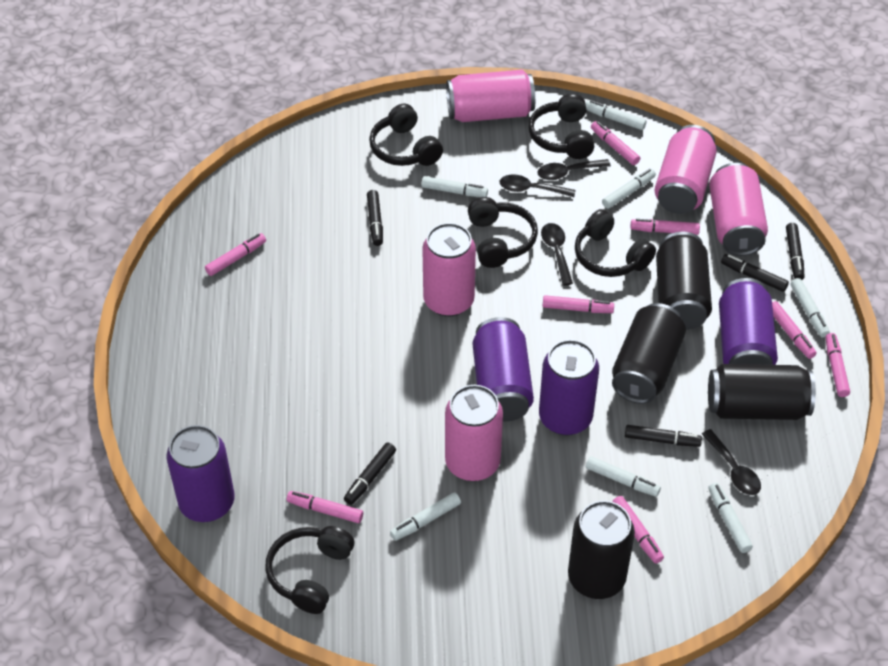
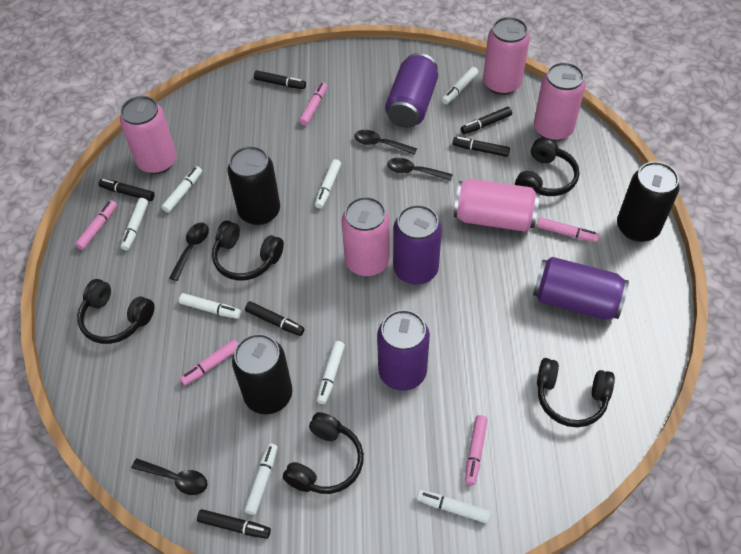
black can: [568,501,635,599] [612,303,686,404] [656,232,712,330] [708,364,816,420] = 4 -> [227,146,280,225] [232,334,292,414] [617,161,679,242] = 3
black marker: [344,442,396,505] [367,190,383,246] [625,425,702,447] [721,254,789,292] [786,223,805,280] = 5 -> [99,179,155,201] [197,509,271,539] [245,301,304,336] [254,70,306,89] [452,137,510,157] [461,107,512,134] = 6
pink marker: [205,233,266,276] [287,491,363,523] [543,295,614,313] [591,121,640,165] [612,496,664,563] [631,219,700,235] [772,301,817,359] [826,333,850,397] = 8 -> [75,200,117,250] [180,339,238,386] [299,82,327,126] [465,415,488,485] [537,217,599,242] = 5
white marker: [390,492,461,541] [421,176,488,197] [586,100,647,130] [586,456,661,497] [602,169,656,209] [708,483,753,553] [791,278,830,338] = 7 -> [121,198,148,250] [162,166,202,213] [179,293,241,319] [244,443,278,515] [315,159,341,209] [317,341,345,404] [417,490,491,524] [442,67,479,104] = 8

